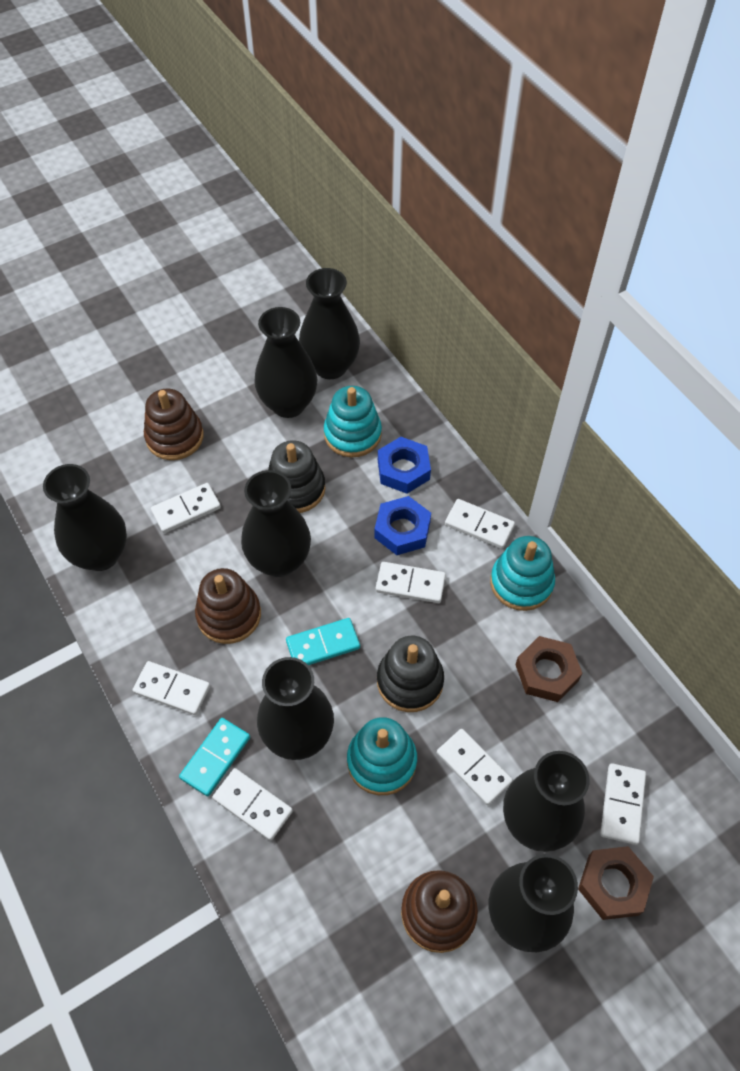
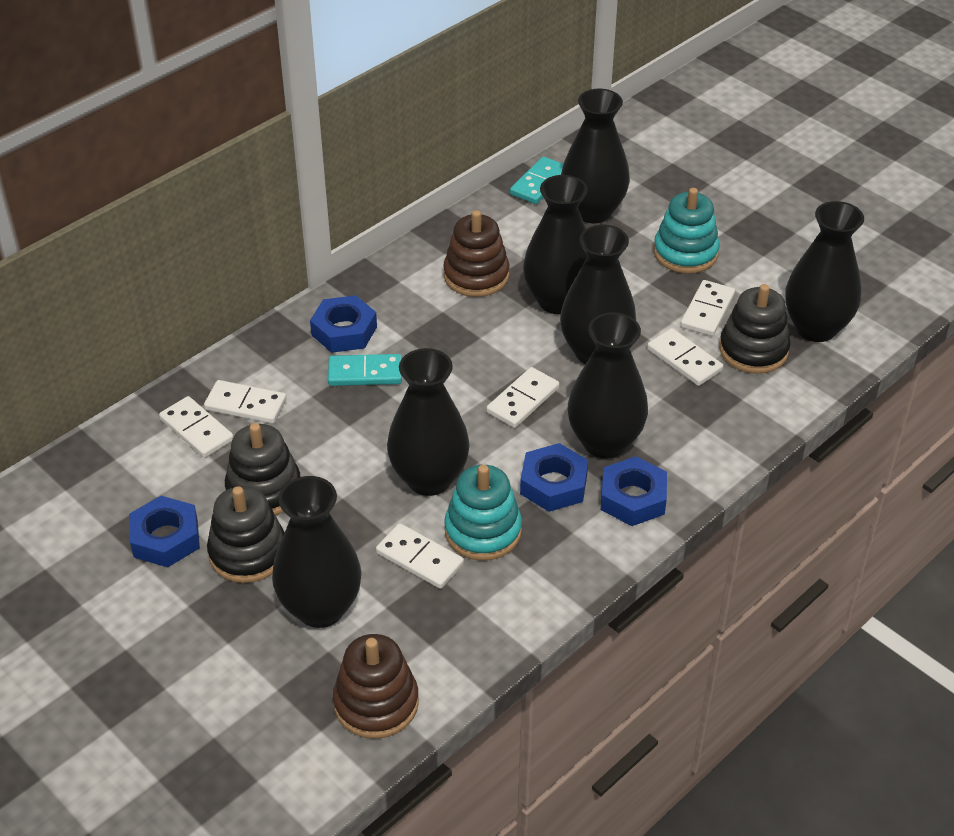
black stacking toy: [268,440,326,513] [377,636,444,712] = 2 -> [207,486,285,583] [225,423,300,515] [719,284,791,374] = 3
blue nut: [374,496,431,555] [378,437,431,494] = 2 -> [129,496,200,567] [310,295,377,353] [520,443,588,512] [601,456,667,526] = 4
brown nut: [515,636,582,702] [578,846,654,920] = 2 -> none = 0
brown stacking toy: [144,389,203,460] [195,568,261,644] [401,870,478,953] = 3 -> [333,634,419,739] [443,210,509,297] = 2
turquoise stacking toy: [324,386,382,457] [347,717,417,795] [490,536,555,611] = 3 -> [444,465,522,561] [654,188,720,274] = 2
white domino: [133,661,210,715] [151,483,221,533] [212,768,293,841] [376,562,446,603] [437,729,513,805] [445,499,515,549] [600,763,646,845] = 7 -> [159,396,233,458] [204,380,286,423] [376,523,464,589] [486,367,559,428] [647,328,723,386] [680,280,735,336] = 6

